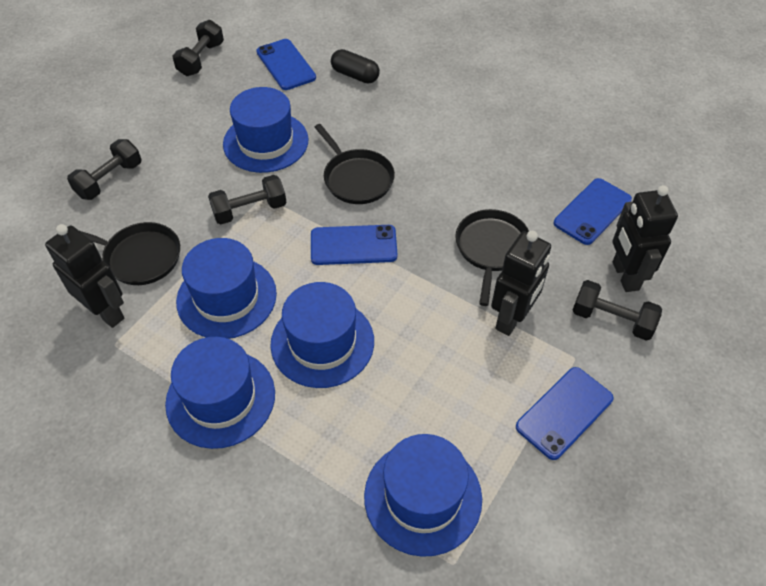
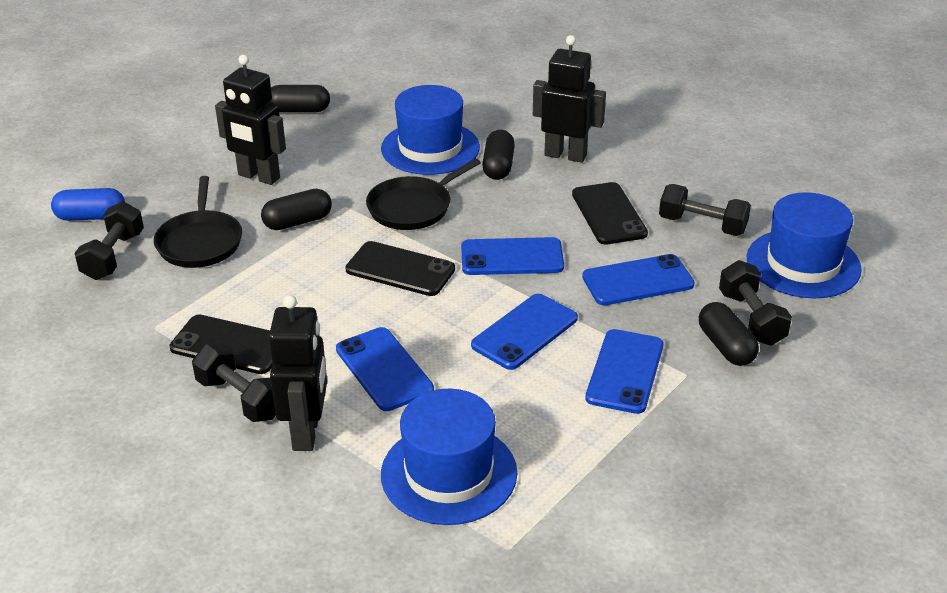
black capsule: [331,49,380,84] = 1 -> [261,189,332,230] [270,85,330,112] [482,130,515,180] [699,302,759,366] = 4
black pan: [80,222,180,285] [315,124,395,204] [455,209,529,306] = 3 -> [154,176,242,268] [366,158,481,230] = 2
black phone: none = 0 -> [169,314,273,374] [345,241,455,296] [572,182,648,244] = 3
blue capsule: none = 0 -> [51,188,125,221] = 1
blue hat: [165,337,275,449] [176,238,277,339] [223,87,308,173] [270,282,374,388] [364,434,482,557] = 5 -> [381,85,480,175] [381,389,517,525] [747,192,862,298] = 3
blue phone: [256,39,316,90] [311,225,397,265] [516,367,614,460] [554,178,632,245] = 4 -> [336,327,434,411] [461,237,564,275] [471,294,578,370] [582,254,694,305] [585,329,664,414] = 5

